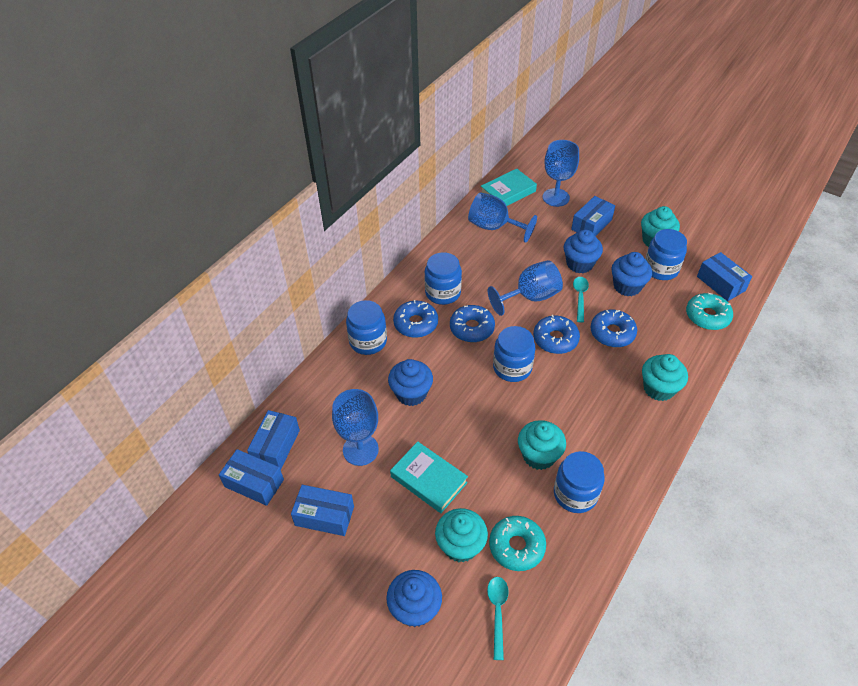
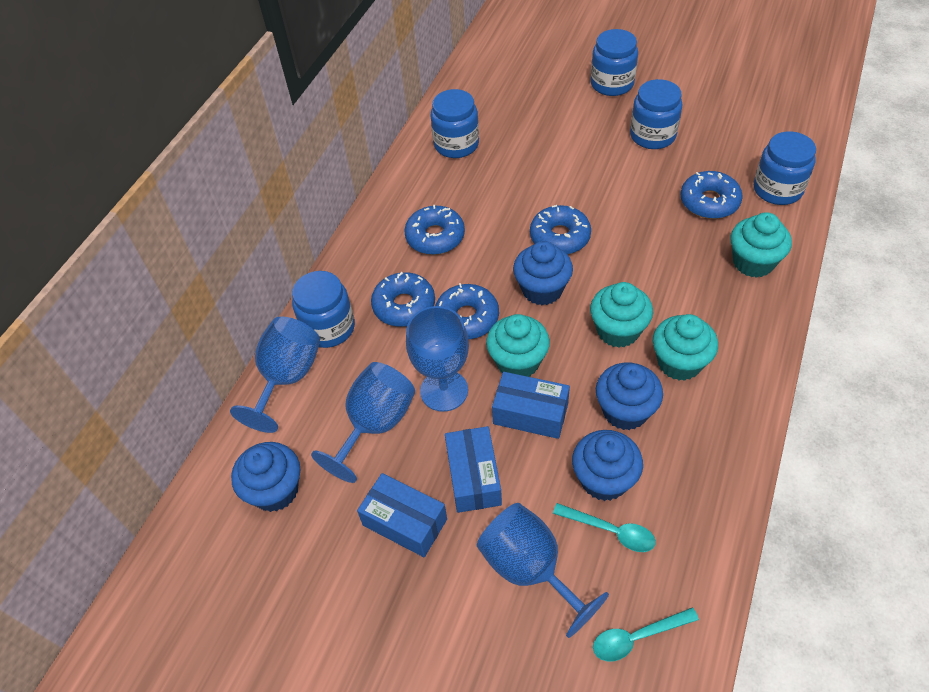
blue box: [219,449,284,506] [247,410,300,470] [291,485,354,536] [571,196,615,236] [697,252,752,301] = 5 -> [357,473,447,557] [445,426,502,513] [492,372,570,439] = 3
blue donut: [393,300,438,338] [450,305,495,342] [533,315,580,354] [590,310,637,347] = 4 -> [371,272,435,327] [404,205,465,255] [435,283,499,339] [530,205,591,255] [681,171,743,219] = 5
turquoise book: [390,441,468,513] [481,168,537,206] = 2 -> none = 0
turquoise donut: [489,516,546,571] [686,293,733,330] = 2 -> none = 0

